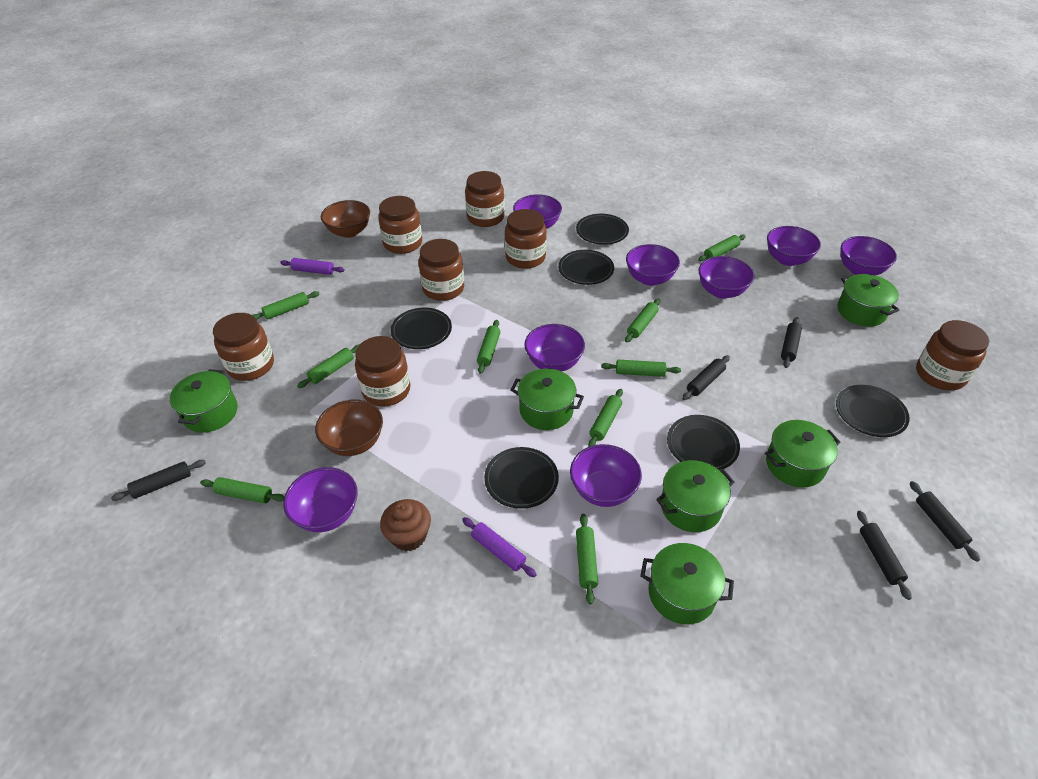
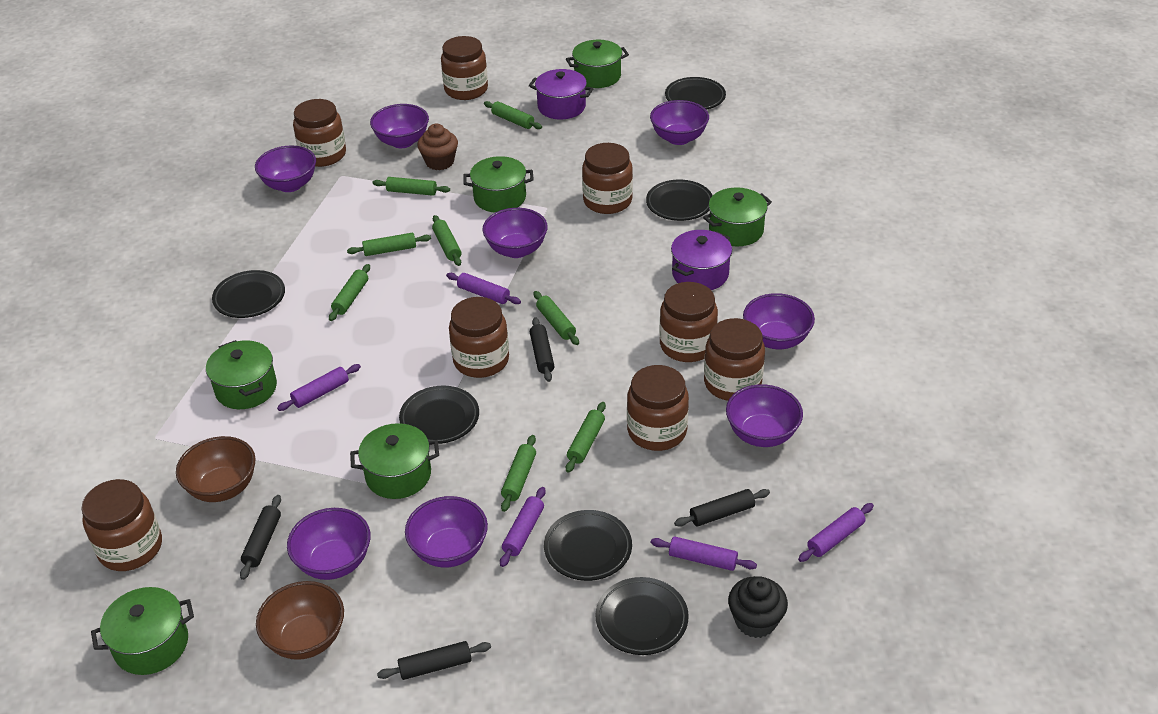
black cupcake: none = 0 -> [728,576,788,638] = 1
black rolling pin: [111,460,206,501] [682,355,730,400] [781,317,802,368] [857,511,912,600] [910,481,980,562] = 5 -> [240,495,281,580] [377,641,491,680] [530,317,555,382] [674,489,770,527] = 4
brown jar: [213,313,274,381] [355,336,411,407] [378,196,422,254] [418,239,464,301] [465,171,505,227] [505,209,547,269] [916,320,989,390] = 7 -> [81,479,162,571] [293,99,346,167] [441,36,488,100] [449,297,509,378] [582,143,633,214] [627,365,689,451] [659,282,718,362] [704,318,765,401] = 8
green rolling pin: [200,477,284,504] [253,291,319,320] [297,344,360,388] [477,320,500,374] [576,514,598,605] [588,389,623,447] [601,360,681,377] [625,299,660,343] [698,235,746,261] = 9 -> [329,264,370,321] [347,233,431,256] [372,177,450,196] [432,215,462,266] [484,101,542,129] [501,435,536,512] [533,291,579,345] [566,402,606,473] = 8
purple pot: none = 0 -> [529,69,593,119] [671,230,732,290] = 2
purple rolling pin: [280,258,345,275] [462,517,537,577] = 2 -> [277,364,361,411] [446,273,521,304] [500,487,546,567] [651,536,757,571] [798,503,874,562] = 5

